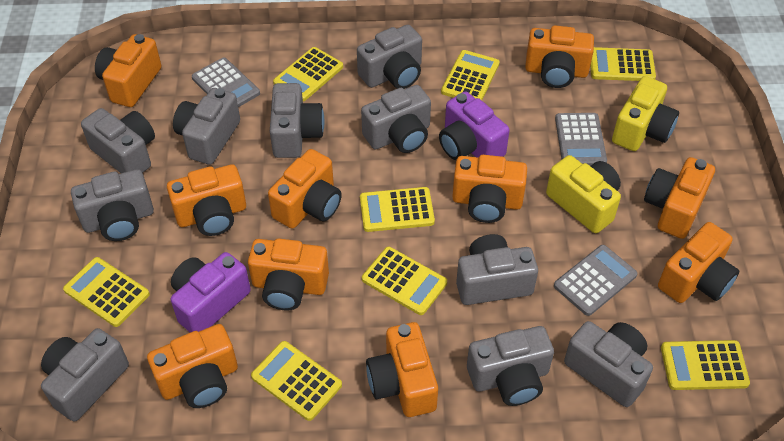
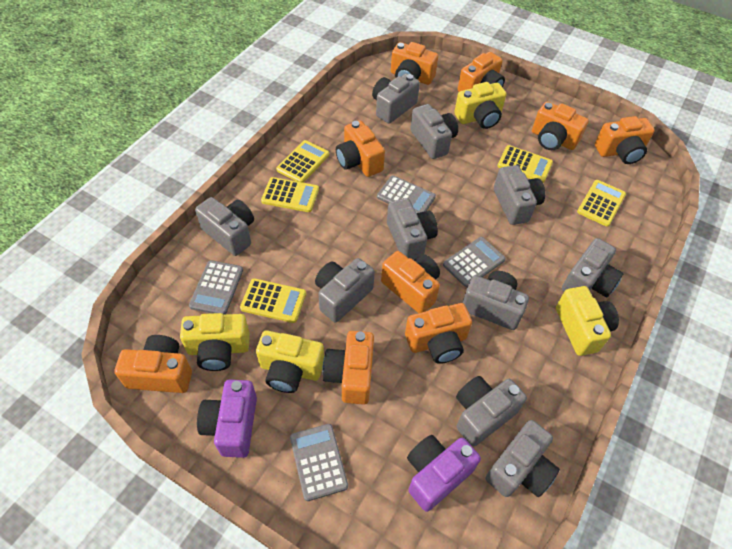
grey calculator: [192,57,260,107] [554,245,637,316] [555,113,607,166] = 3 -> [189,260,243,315] [290,424,348,501] [377,176,436,213] [443,237,505,288] = 4
orange camera: [95,34,161,107] [147,324,238,408] [167,164,246,236] [248,238,329,311] [268,149,342,229] [366,322,438,417] [452,155,527,223] [525,26,594,88] [644,157,715,239] [658,222,739,303] = 10 -> [114,335,192,393] [323,331,374,405] [336,120,385,177] [381,251,440,313] [391,42,438,85] [405,303,472,364] [458,52,505,92] [532,102,589,150] [595,116,655,164] = 9
yellow calculator: [63,257,150,327] [251,341,342,421] [273,47,343,101] [360,187,435,232] [362,247,447,315] [441,50,500,100] [590,47,656,81] [661,340,750,390] = 8 -> [240,278,306,323] [261,177,319,212] [276,140,329,183] [497,145,553,183] [577,180,626,227] = 5
yellow camera: [546,155,621,233] [612,76,679,151] = 2 -> [180,313,250,371] [256,330,324,393] [454,82,507,129] [556,286,619,356] = 4

